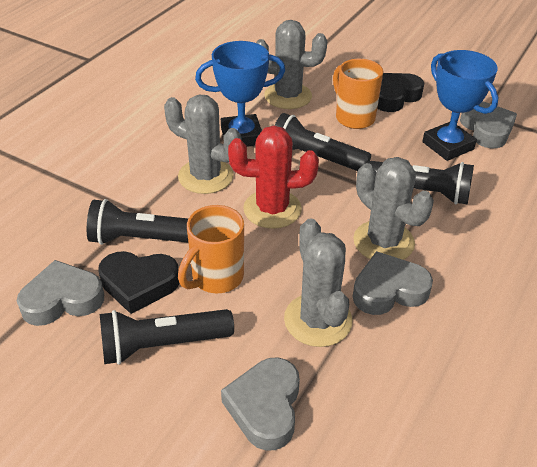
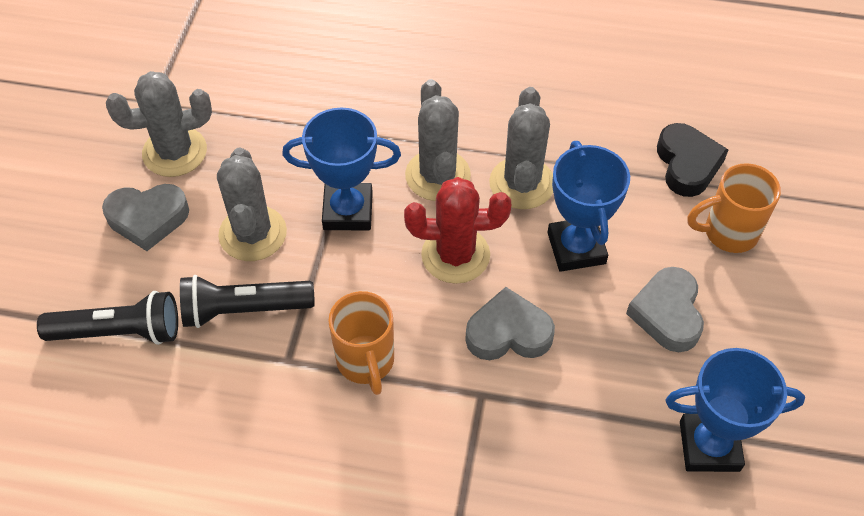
black flashlight: [87,199,188,245] [100,309,234,364] [274,113,371,171] [368,161,474,205] = 4 -> [37,291,178,345] [180,275,315,328] = 2
black heart: [98,251,179,314] [377,73,424,112] = 2 -> [657,123,728,197] = 1
blue trophy: [195,41,285,147] [422,50,499,161] = 2 -> [282,107,401,230] [547,141,630,272] [665,348,805,472] = 3
grey heart: [17,260,104,326] [221,357,300,451] [352,251,433,315] [460,101,517,148] = 4 -> [102,184,189,251] [465,287,555,360] [626,267,704,352] = 3

